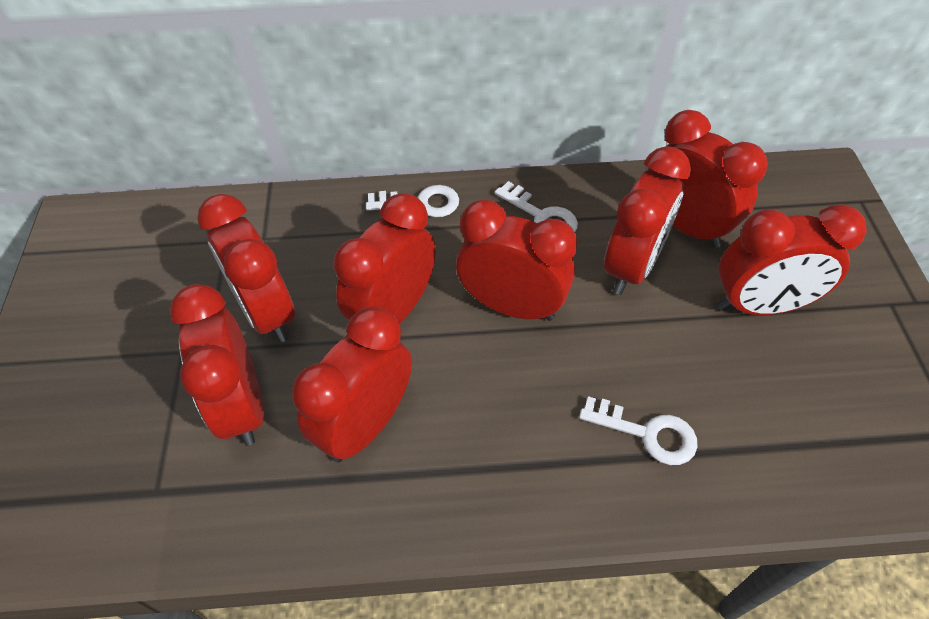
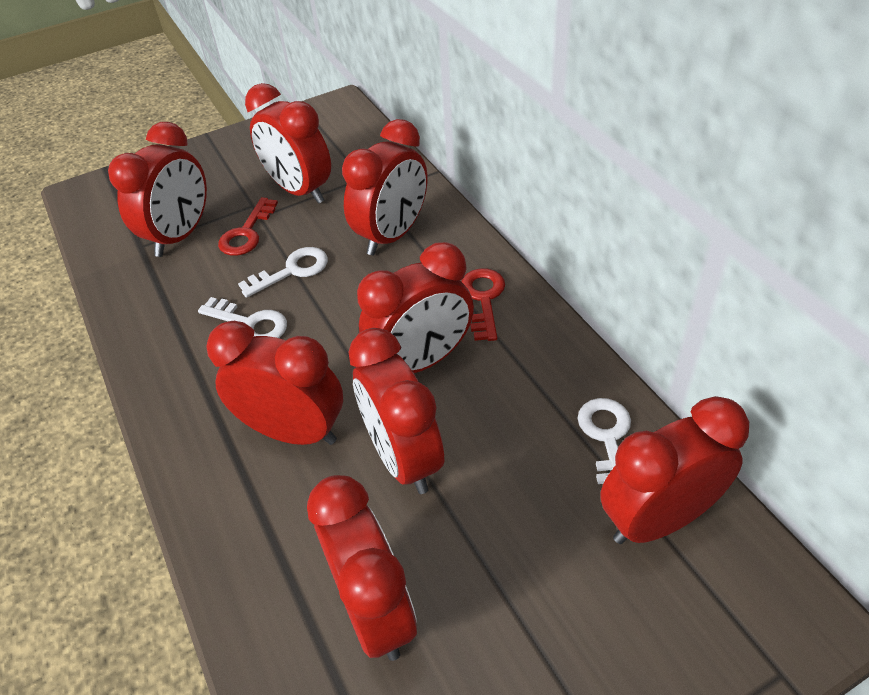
red key: none = 0 -> [218,197,278,256] [461,268,505,341] = 2

